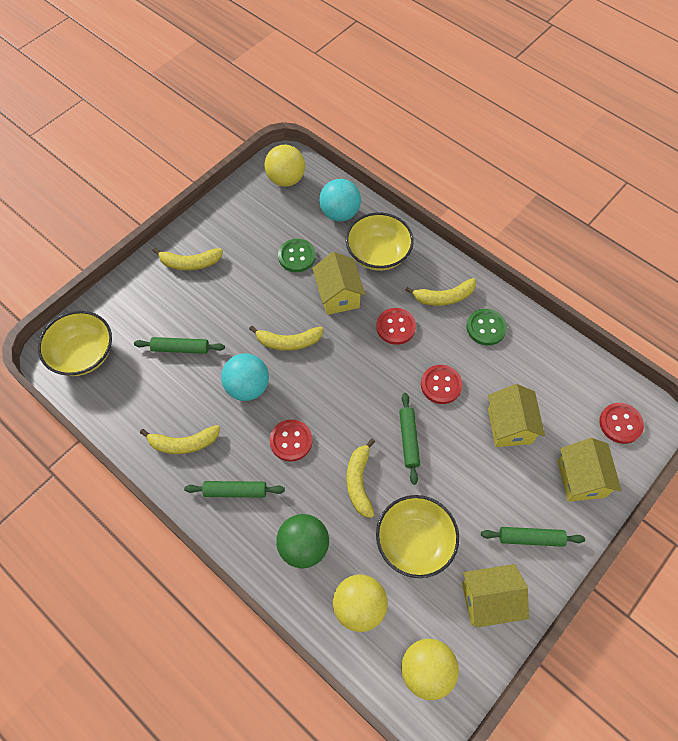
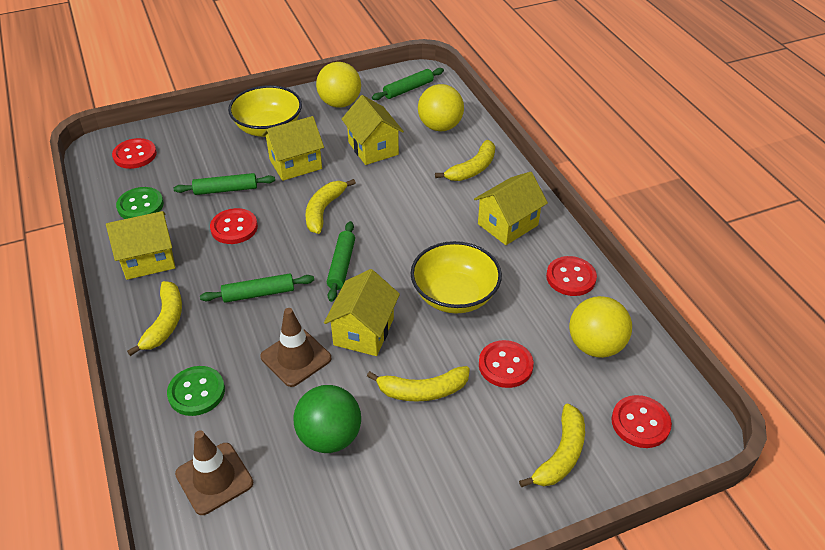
brown traffic cone: none = 0 -> [175,430,253,515] [261,308,331,387] = 2
red button: [269,419,313,461] [376,308,416,345] [421,365,463,404] [599,403,644,444] = 4 -> [112,138,157,169] [210,208,258,244] [479,340,534,388] [546,256,597,296] [612,395,672,448] = 5
turquoise ball: [221,353,269,401] [319,179,361,222] = 2 -> none = 0
yellow bowl: [38,311,112,376] [346,212,414,271] [376,495,459,578] = 3 -> [228,85,302,137] [410,241,502,314] = 2
yellow house: [312,252,365,315] [462,564,529,628] [488,384,545,447] [558,438,622,502] = 4 -> [106,211,175,280] [262,116,324,181] [324,269,400,356] [342,95,404,165] [474,172,548,245] = 5

